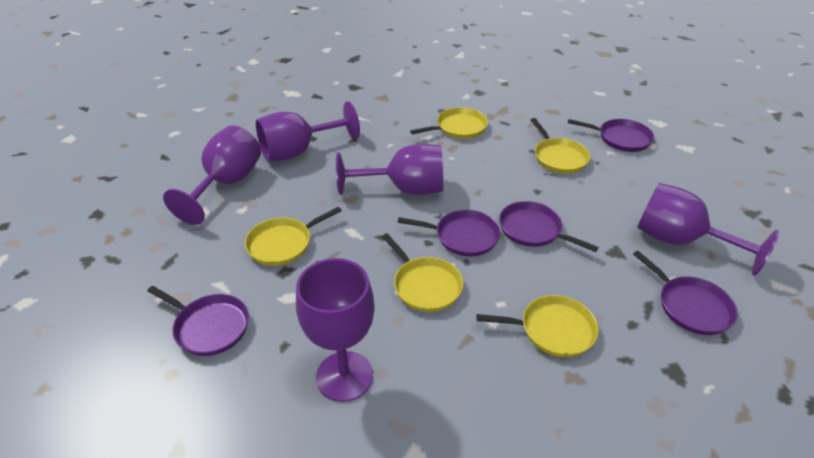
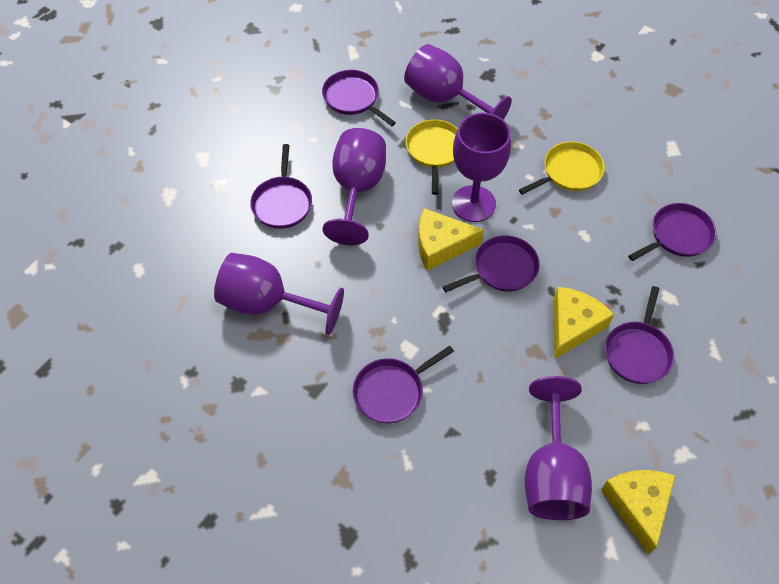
purple pan: [147,286,249,356] [398,210,500,257] [499,201,599,252] [568,119,654,152] [633,251,738,335] = 5 -> [250,144,312,229] [322,70,396,126] [353,346,454,423] [443,235,540,292] [605,286,674,384] [628,203,716,261] = 6
yellow cheese: none = 0 -> [418,208,484,271] [553,287,614,359] [601,470,675,555] = 3
yellow pan: [245,207,342,266] [382,233,463,312] [410,107,488,139] [476,295,599,357] [531,118,590,174] = 5 -> [406,119,458,195] [519,141,605,195] = 2

